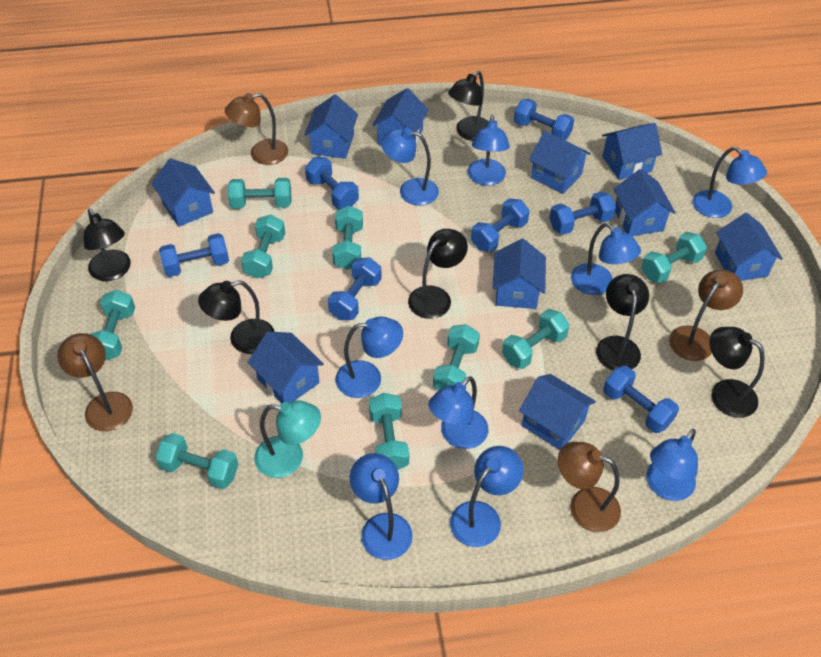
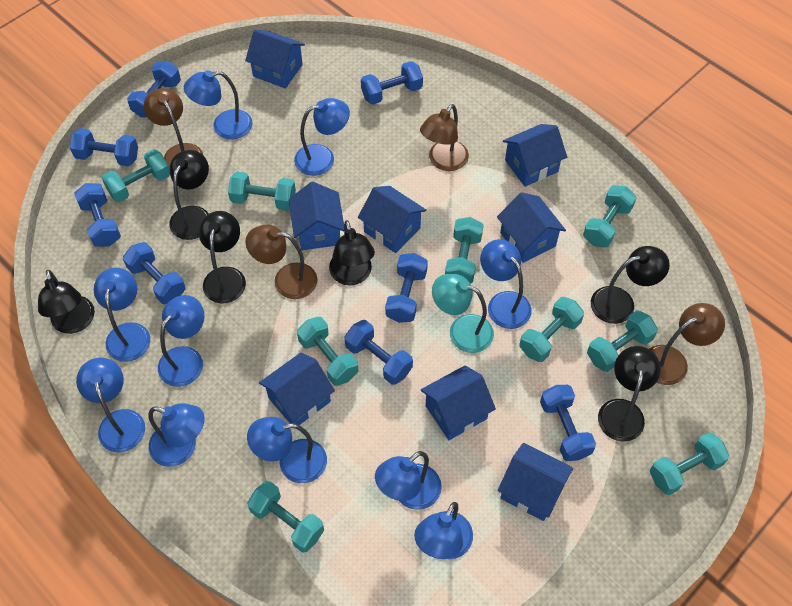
blue dumbbell: [159,233,229,277] [305,157,359,209] [328,257,382,320] [471,198,530,252] [514,99,574,140] [549,191,616,235] [603,366,679,433] = 7 -> [70,128,138,166] [74,183,121,247] [123,242,186,304] [127,61,181,118] [344,320,413,385] [361,61,423,105] [385,253,428,323] [540,385,596,461] = 8
blue house: [152,158,215,227] [247,331,324,404] [304,95,358,159] [372,88,429,145] [493,239,546,309] [519,374,596,450] [529,131,591,194] [602,123,662,180] [614,169,676,236] [715,213,783,281] = 10 -> [245,30,305,89] [259,353,335,429] [289,182,344,250] [358,186,426,253] [421,365,496,440] [497,192,566,263] [498,443,573,521] [503,124,567,187] = 8
blue lamp: [335,316,403,398] [350,453,413,560] [381,128,439,205] [428,376,488,449] [450,446,524,547] [468,115,510,186] [571,223,641,295] [646,429,698,501] [693,147,767,218] = 9 -> [76,358,145,452] [94,268,150,362] [148,403,205,467] [158,295,204,387] [184,70,252,139] [247,417,327,483] [294,98,350,176] [375,451,442,510] [414,502,473,560] [480,239,532,329] = 10

